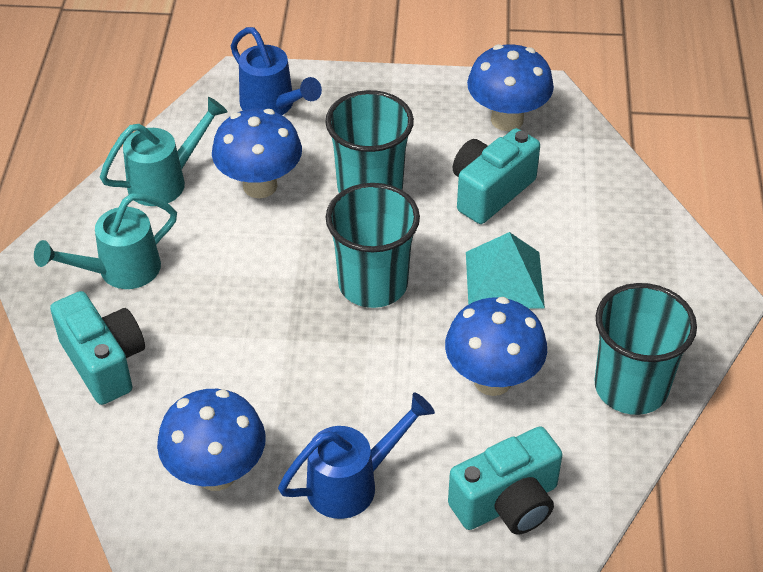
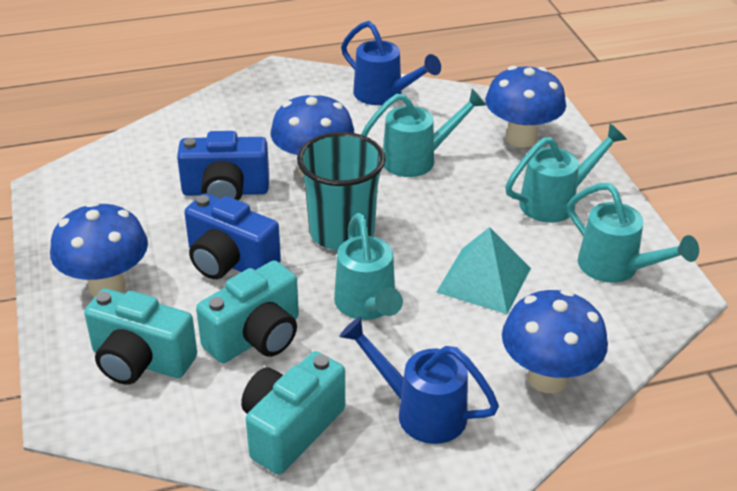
blue camera: none = 0 -> [177,131,269,200] [184,193,281,279] = 2
turquoise cup: [325,90,414,193] [326,183,420,308] [595,283,697,415] = 3 -> [297,132,386,250] = 1
turquoise watering can: [34,193,177,289] [100,97,228,206] = 2 -> [334,213,403,320] [361,89,486,177] [505,124,627,223] [567,183,699,283] = 4

